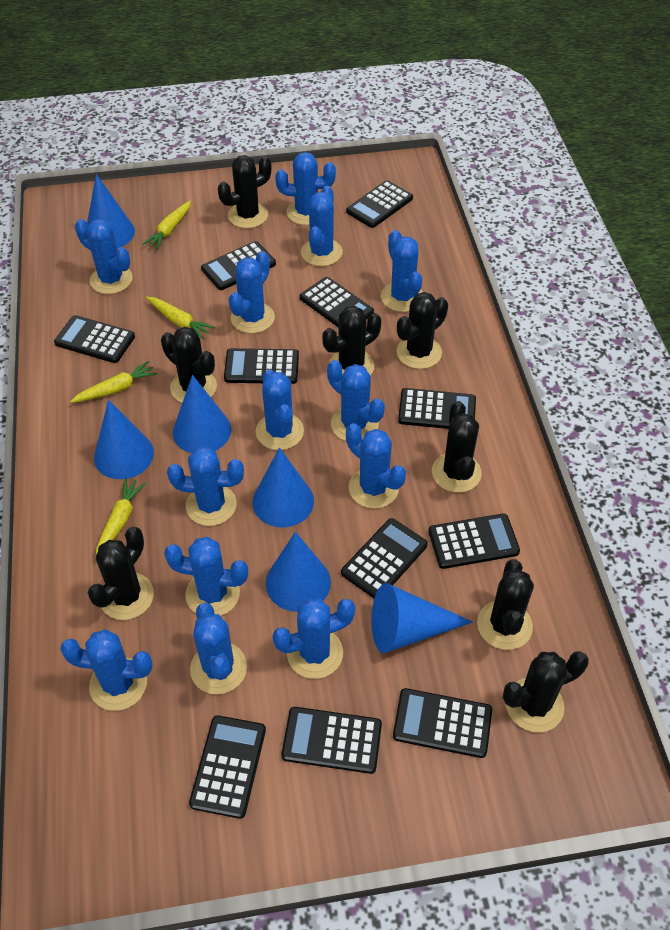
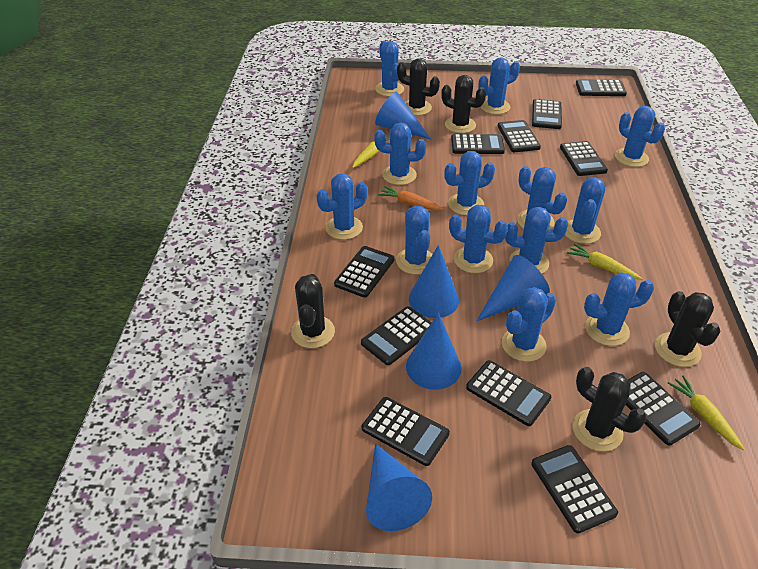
black cactus: [87,527,154,620] [161,327,217,403] [218,155,271,228] [322,306,381,375] [397,292,448,369] [432,401,482,493] [477,559,534,650] [503,651,589,732] = 8 -> [291,274,335,348] [397,58,440,116] [441,75,486,133] [573,367,647,452] [655,291,721,367] = 5
blue cone: [87,174,135,248] [94,400,154,479] [173,375,231,453] [253,447,314,527] [266,532,331,612] [371,583,473,653] = 6 -> [366,444,432,531] [375,92,431,139] [406,313,461,390] [409,245,459,318] [477,255,550,321] = 5
orange carrot: none = 0 -> [378,186,444,211] = 1
yellow carrot: [70,361,157,403] [96,478,146,554] [143,200,191,250] [146,297,215,339] = 4 -> [352,138,390,168] [567,244,642,280] [668,375,745,451] = 3

